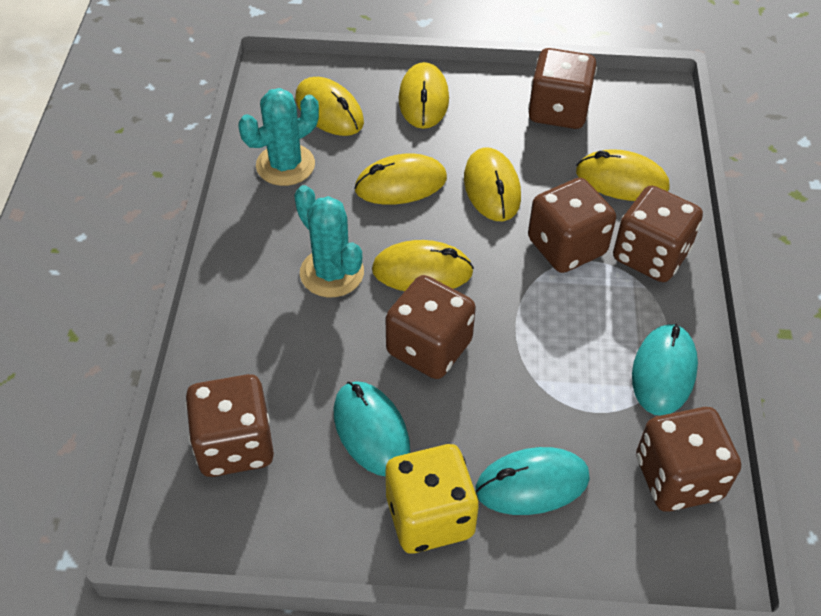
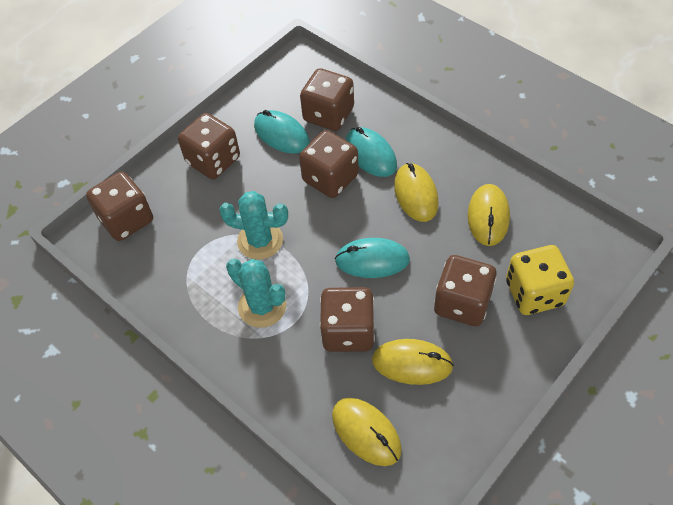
yellow mouse: [295,77,364,136] [354,153,447,205] [372,240,474,291] [399,62,449,129] [464,147,521,221] [576,149,669,201] = 6 -> [332,398,402,466] [372,339,454,385] [394,163,439,222] [468,184,510,246] = 4

